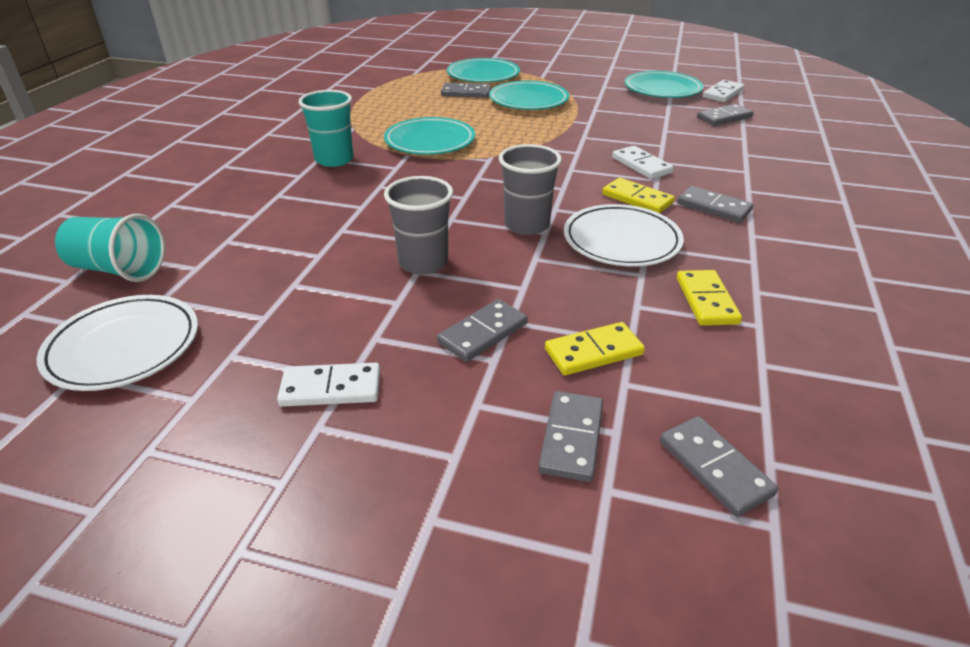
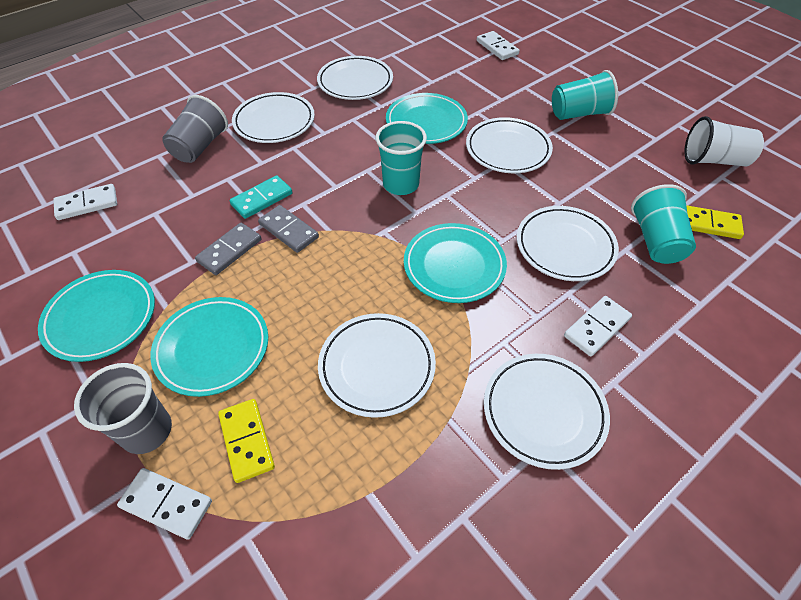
grey domino: [437,299,528,362] [441,83,491,98] [538,391,603,482] [660,416,778,517] [677,186,753,223] [697,104,754,126] = 6 -> [195,223,262,275] [258,205,319,253] = 2
turquoise cup: [55,214,165,282] [298,90,354,167] = 2 -> [376,121,427,195] [552,70,618,120] [631,184,696,264] = 3
turquoise domino: none = 0 -> [229,175,293,219] = 1
white cup: none = 0 -> [684,116,764,167] = 1
white domino: [277,363,380,407] [612,146,674,179] [703,80,745,102] = 3 -> [54,184,117,220] [117,468,212,539] [477,31,519,60] [564,296,632,356] = 4
white plate: [36,295,198,391] [564,204,684,267] = 2 -> [232,92,315,143] [317,56,393,100] [318,313,436,418] [466,117,553,173] [484,354,610,470] [517,206,619,281] = 6
yellow domino: [545,322,645,375] [602,178,675,213] [677,270,742,326] = 3 -> [218,399,275,483] [686,205,744,239] = 2

